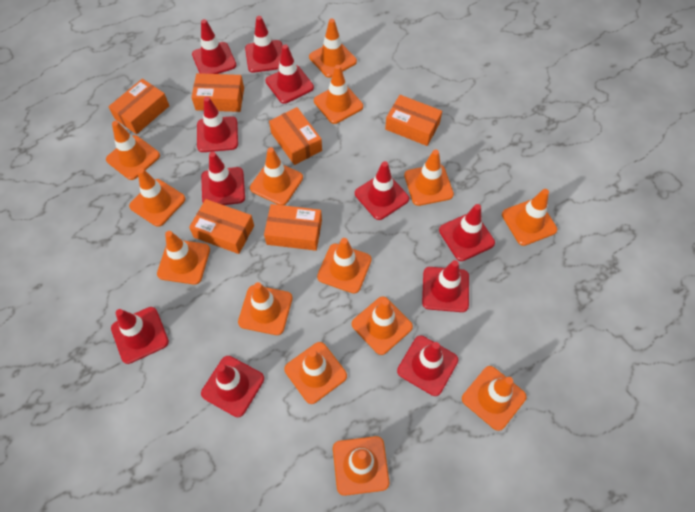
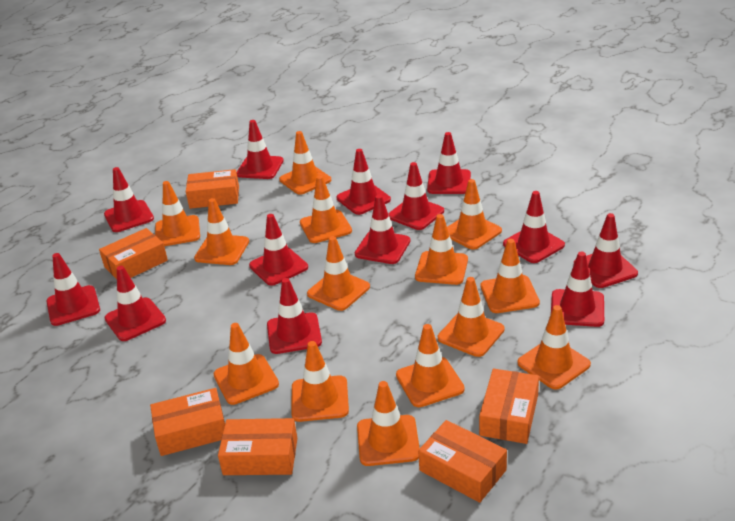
red traffic cone: [111,307,169,364] [192,19,237,74] [197,97,238,152] [201,152,245,205] [201,356,264,417] [245,16,282,73] [266,44,314,104] [355,161,409,220] [397,336,458,396] [422,260,469,312] [439,204,495,261] = 11 -> [46,253,100,326] [104,167,154,232] [104,266,166,341] [237,120,284,179] [249,214,308,286] [267,278,322,354] [336,149,391,215] [355,195,410,264] [388,162,444,230] [427,132,471,194] [503,191,565,263] [551,252,604,327] [574,213,638,288] = 13

